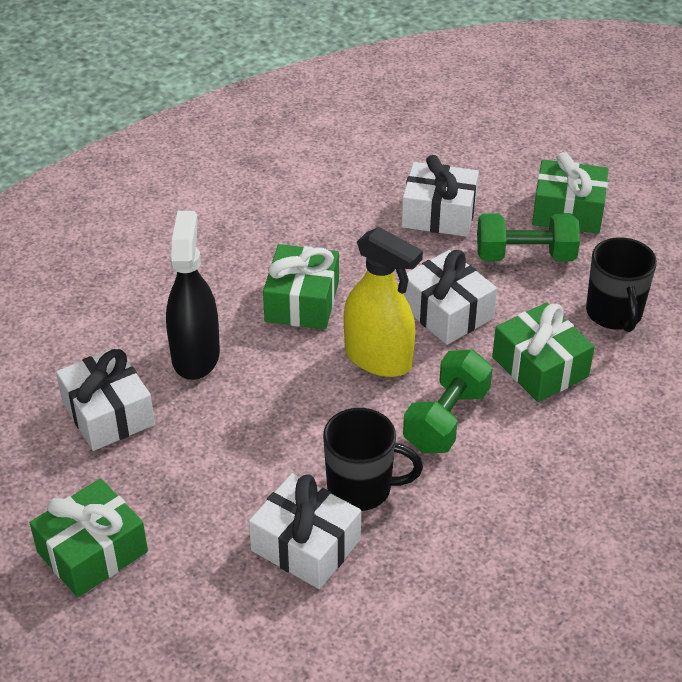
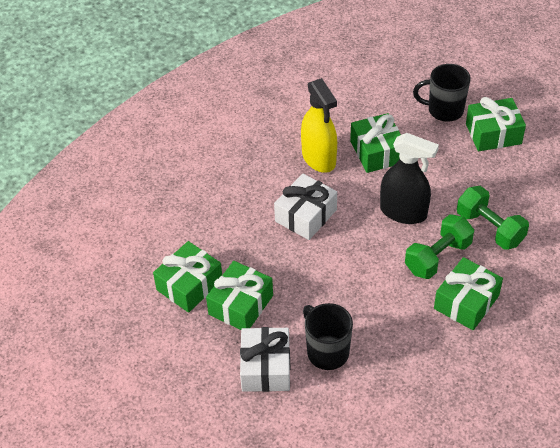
green gift: [30,479,148,597] [263,244,339,329] [492,302,595,402] [532,152,608,234] = 4 -> [153,241,222,313] [206,261,273,330] [350,113,401,173] [434,257,503,330] [466,97,526,151] = 5
white gift: [56,347,155,451] [249,473,361,589] [401,155,479,237] [403,250,497,345] = 4 -> [240,327,290,392] [274,174,337,240] = 2

